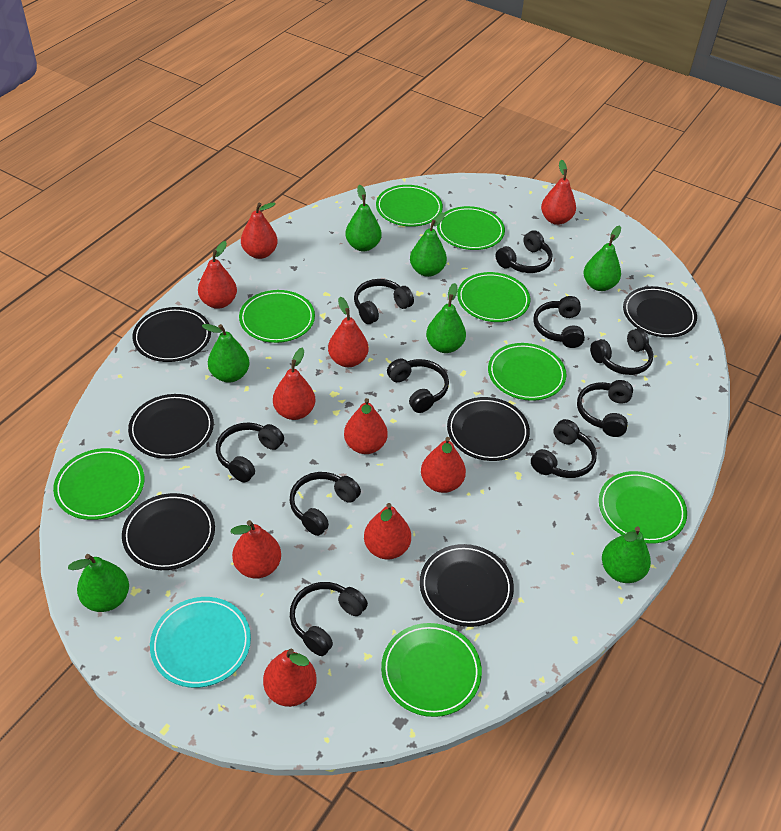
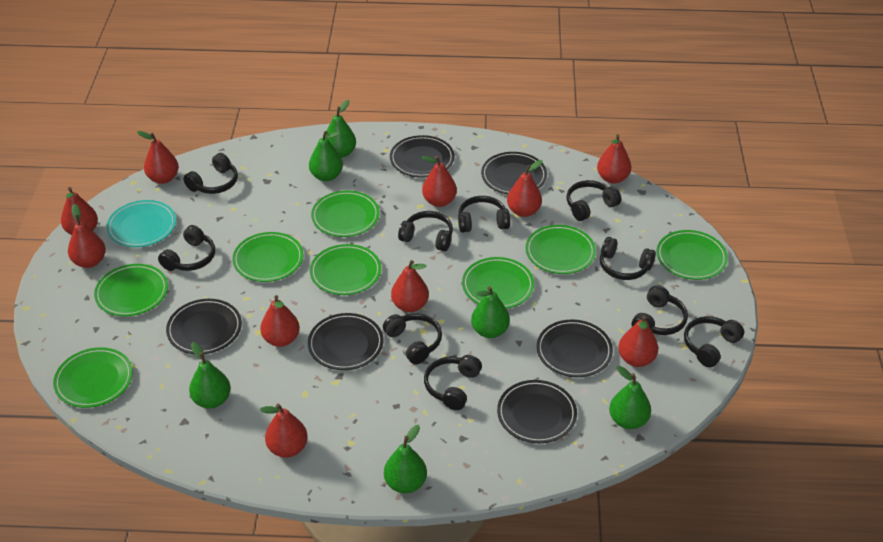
green pear: [68,554,129,612] [202,324,250,383] [345,185,381,251] [410,212,447,277] [426,283,466,353] [584,226,621,291] [602,526,651,583] = 7 -> [189,342,231,409] [309,131,343,181] [325,100,356,158] [384,425,427,493] [471,286,510,338] [609,366,651,429] = 6

